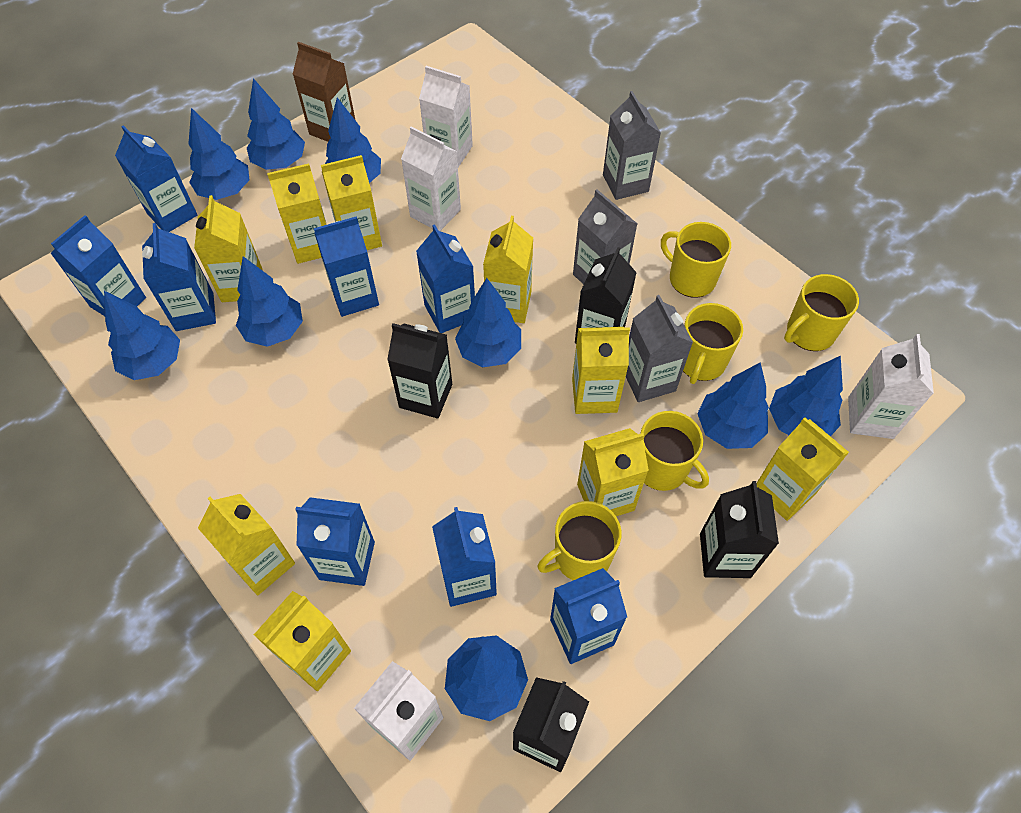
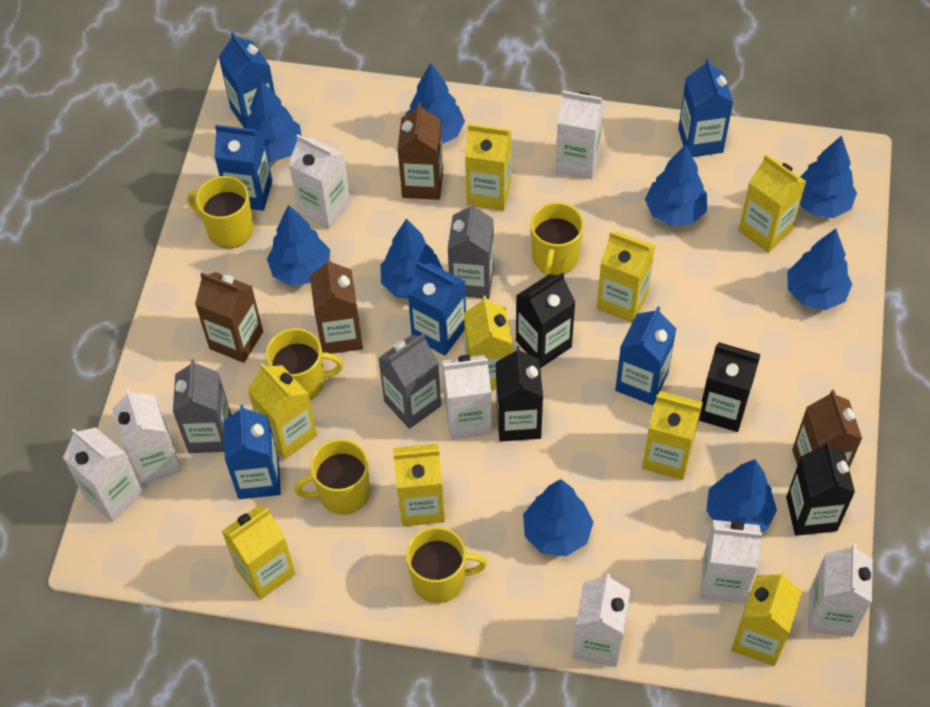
blue carton: [50,215,146,316] [115,125,197,232] [142,223,216,331] [295,497,375,586] [314,216,379,317] [416,224,475,333] [432,507,497,607] [550,568,627,664] = 8 -> [214,125,273,211] [219,32,275,129] [223,405,281,499] [407,262,466,356] [615,306,676,405] [678,58,733,157] = 6
brown carton: [293,42,356,142] = 1 -> [195,272,263,363] [310,257,363,354] [397,102,443,200] [792,390,862,468] = 4
white carton: [354,661,443,761] [401,126,461,231] [419,66,473,167] [848,334,934,439] = 4 -> [63,427,143,522] [112,388,182,485] [288,134,351,229] [442,355,492,440] [555,91,604,180] [573,574,630,667] [700,520,763,603] [808,544,873,637] = 8

